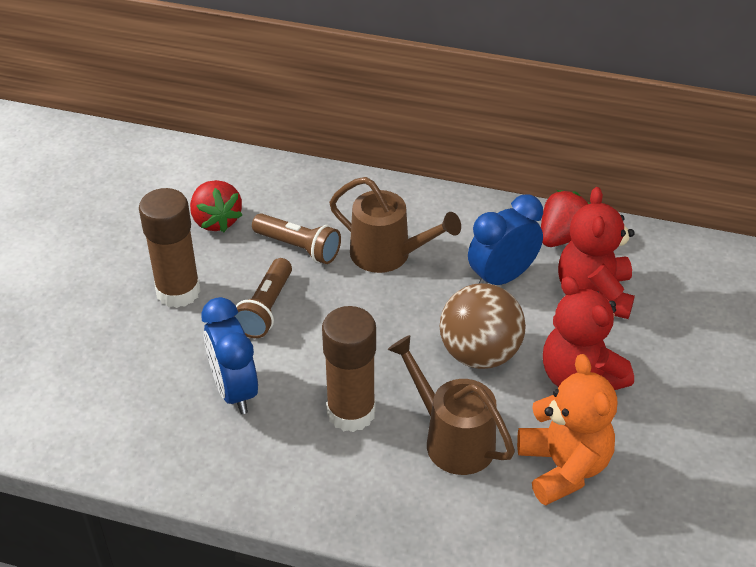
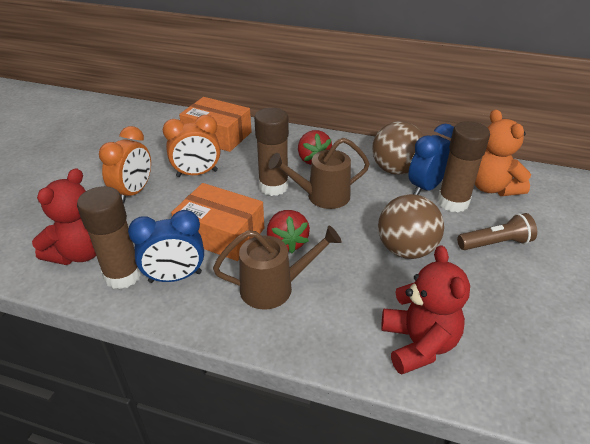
brown ball: [440,283,526,369] = 1 -> [372,121,424,175] [378,194,444,259] = 2
brown flashlight: [234,258,292,338] [252,213,341,264] = 2 -> [457,213,537,250] = 1
brown glue stick: [139,188,201,308] [322,306,376,432] = 2 -> [77,186,142,289] [254,108,289,196] [438,121,490,212] = 3
orange box: none = 0 -> [171,183,264,261] [179,97,252,152] = 2
orange clock: none = 0 -> [99,126,151,204] [163,115,220,177] = 2

